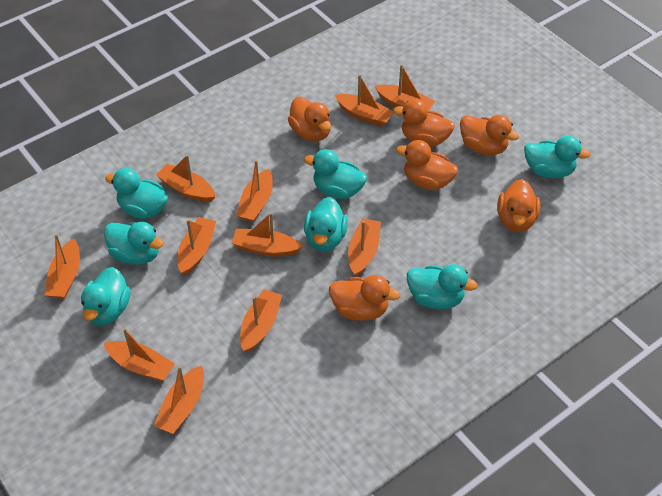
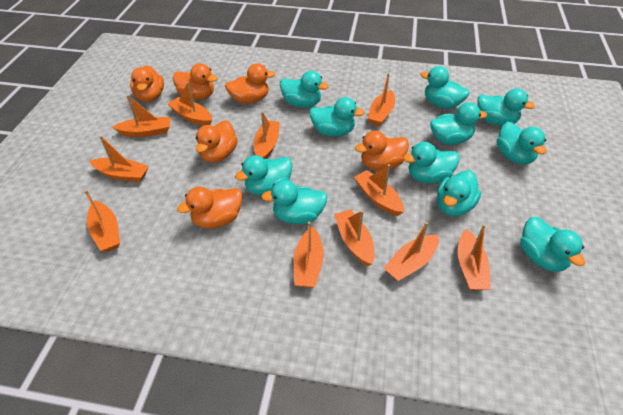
turquoise duck: [81,267,130,325] [104,222,164,265] [105,168,168,219] [304,149,367,199] [304,197,348,251] [407,264,478,309] [524,136,591,178] = 7 -> [235,155,292,195] [261,180,328,224] [280,71,329,108] [309,97,364,136] [403,142,460,183] [420,66,470,109] [430,102,487,144] [437,170,481,216] [477,88,535,126] [496,122,546,164] [520,217,585,272] = 11

